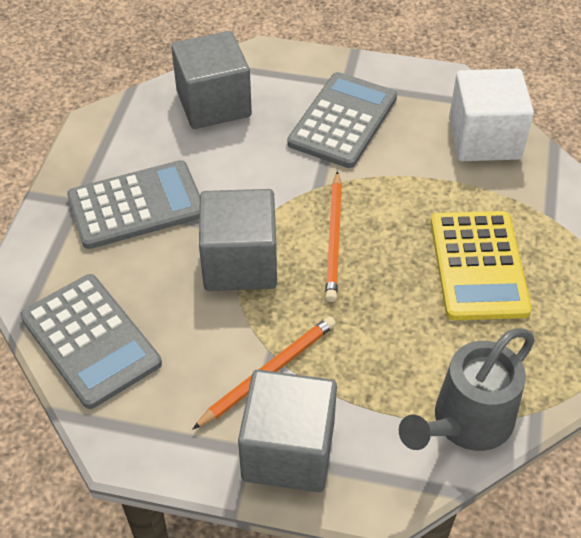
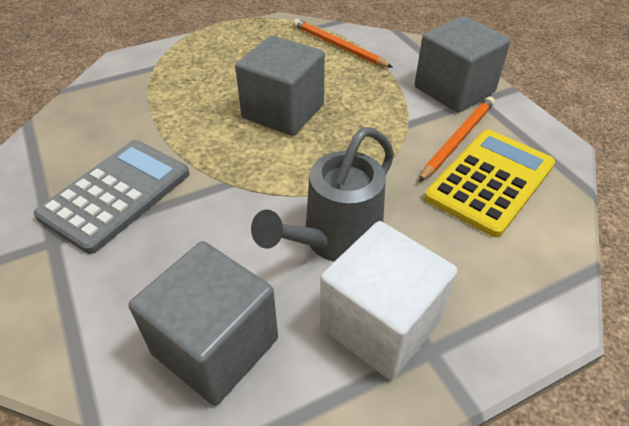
grey calculator: [20,274,162,409] [67,160,200,249] [287,72,397,168] = 3 -> [34,140,189,254] = 1

